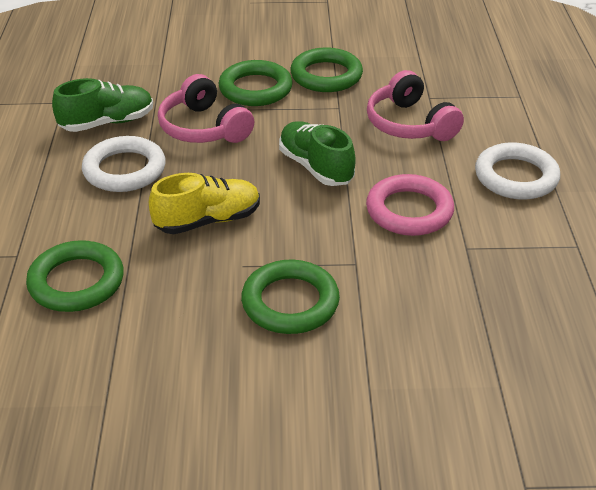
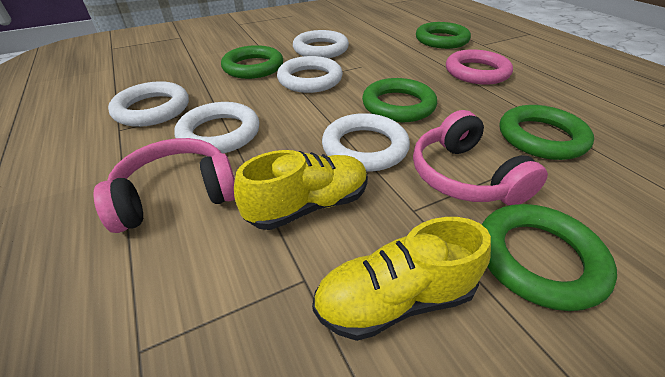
green ring: [26,240,124,312] [218,60,293,106] [241,260,340,334] [290,48,363,92] = 4 -> [221,45,283,79] [362,78,437,122] [416,22,471,49] [481,204,617,311] [499,105,594,160] = 5
green shoe: [52,78,153,132] [279,121,356,186] = 2 -> none = 0
white ring: [82,136,166,192] [475,142,560,200] = 2 -> [108,81,189,127] [174,102,259,153] [277,56,343,93] [293,30,349,58] [322,113,410,172] = 5
yellow shoe: [149,173,260,234] = 1 -> [234,150,368,230] [312,217,491,341] = 2

